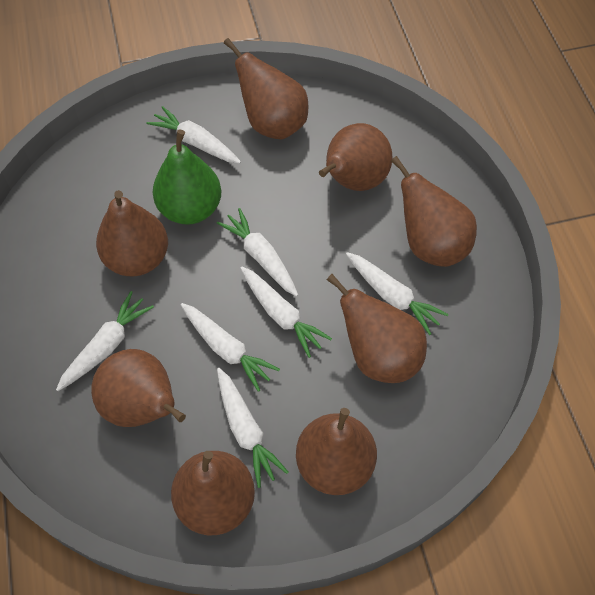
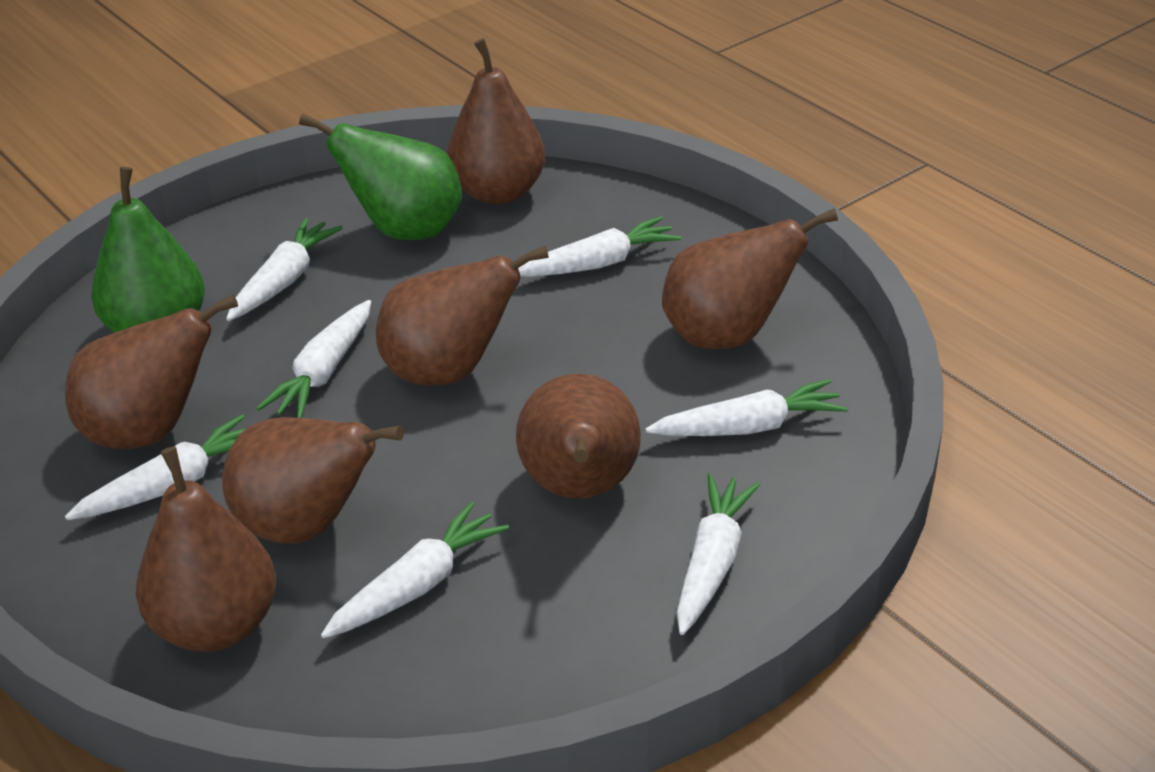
brown pear: [91,349,186,427] [96,190,168,276] [171,451,255,535] [224,38,309,139] [296,408,377,495] [319,123,393,191] [327,274,427,383] [391,156,477,267] = 8 -> [65,295,238,449] [136,446,276,652] [222,417,404,543] [376,246,549,386] [447,38,545,204] [516,373,641,499] [662,209,838,349] = 7
green pear: [153,130,221,225] = 1 -> [91,167,205,333] [299,114,462,240] = 2

